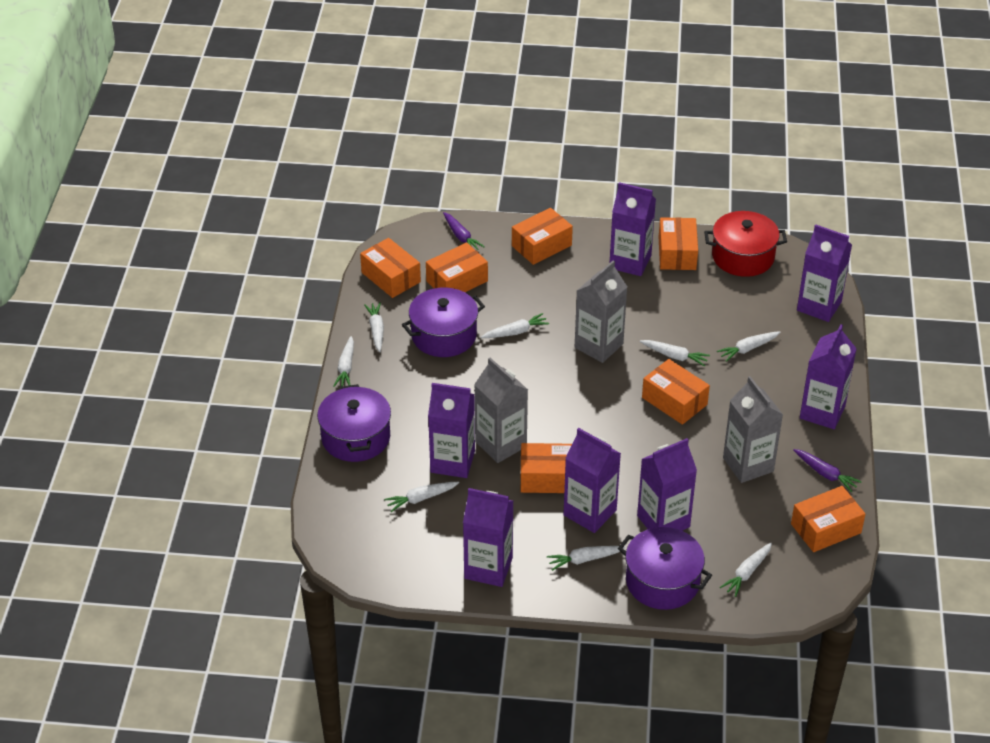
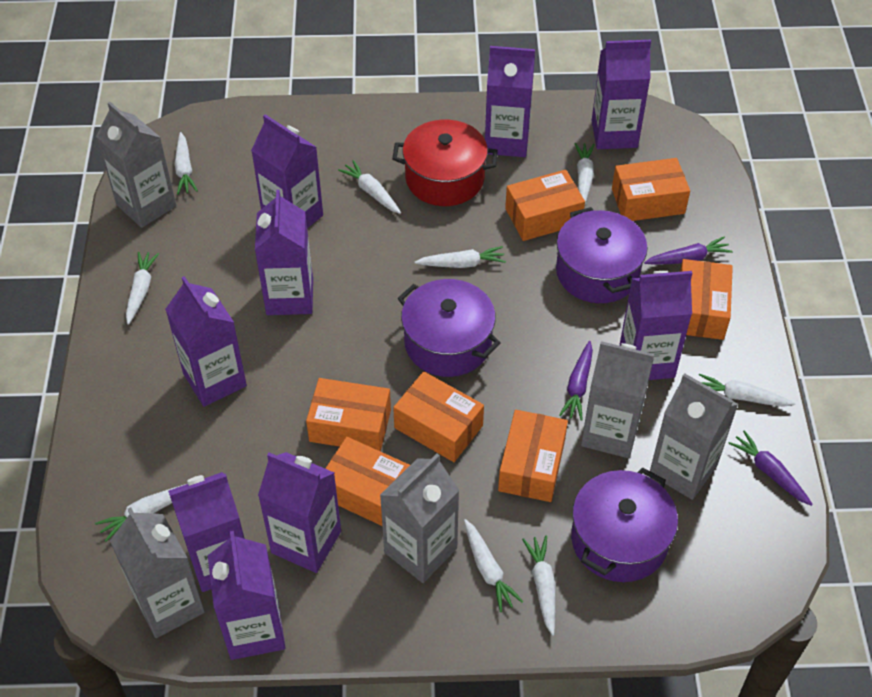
grey carton: [474,358,528,463] [575,261,627,363] [723,376,783,483] = 3 -> [96,102,176,228] [110,507,205,638] [380,454,460,583] [581,341,654,458] [650,373,738,500] = 5
purple carrot: [443,212,485,250] [793,449,862,492] = 2 -> [559,341,593,421] [644,237,733,265] [728,430,813,506] = 3
purple carton: [428,383,475,478] [463,488,513,587] [563,428,621,533] [610,182,656,276] [637,438,697,531] [797,224,852,322] [800,324,857,429] = 7 -> [165,276,247,407] [168,472,245,592] [208,531,285,660] [251,114,323,228] [255,190,313,315] [258,452,341,573] [485,46,535,157] [592,40,651,149] [620,271,692,380] = 9
white carrot: [334,336,354,387] [364,302,384,352] [384,482,459,512] [481,313,549,338] [547,546,625,571] [640,340,710,367] [717,331,780,362] [720,543,772,597] = 8 -> [95,484,186,542] [126,252,159,325] [175,132,198,195] [338,160,401,214] [415,246,506,268] [464,519,523,612] [522,536,556,636] [574,143,595,203] [699,374,795,407] = 9

